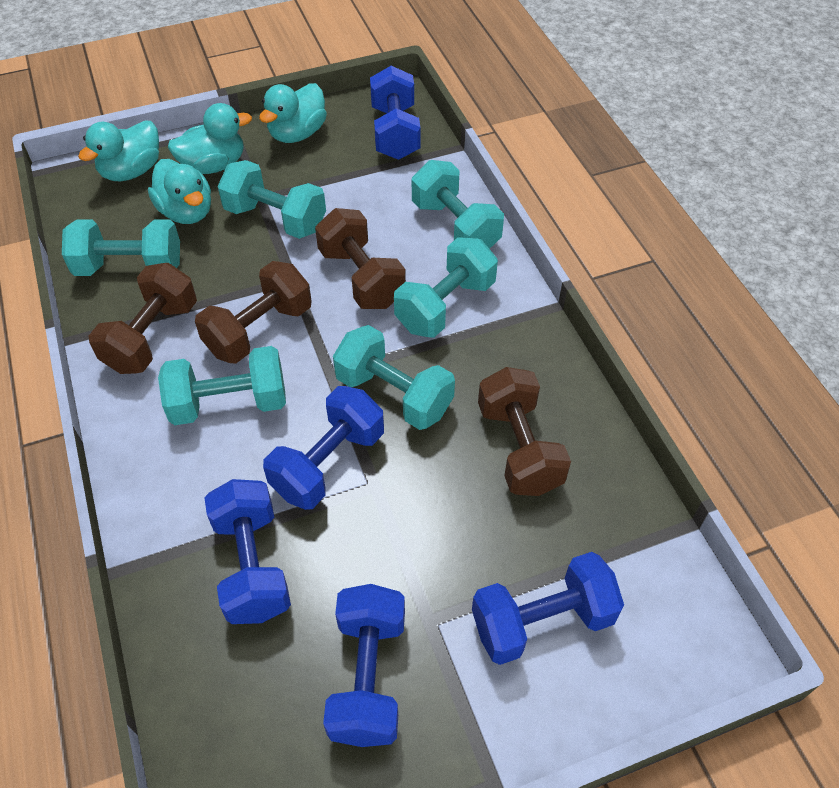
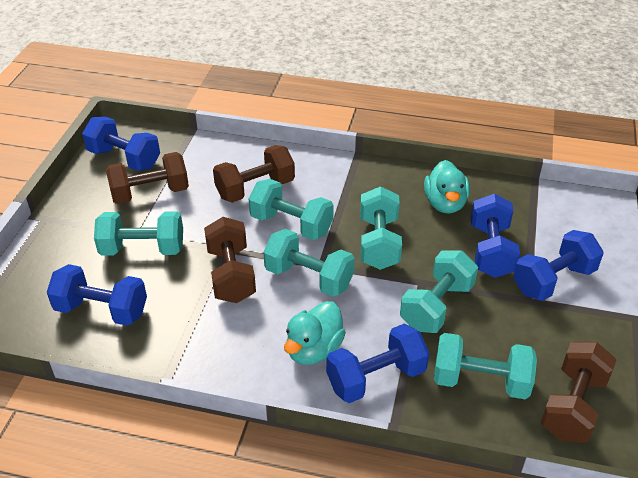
turquoise duck: [78,120,159,181] [148,159,211,224] [168,103,252,174] [259,83,327,143] = 4 -> [284,301,346,365] [424,160,470,214] = 2

